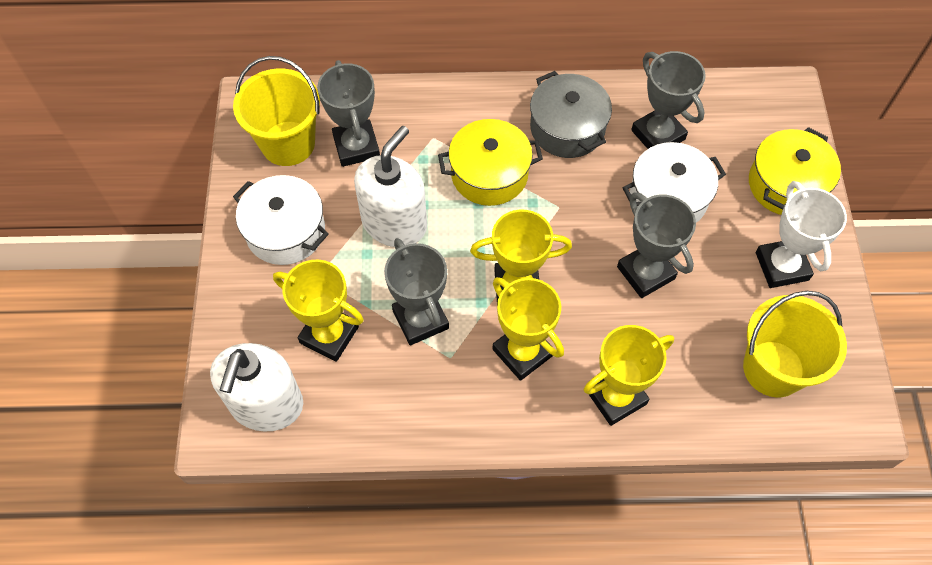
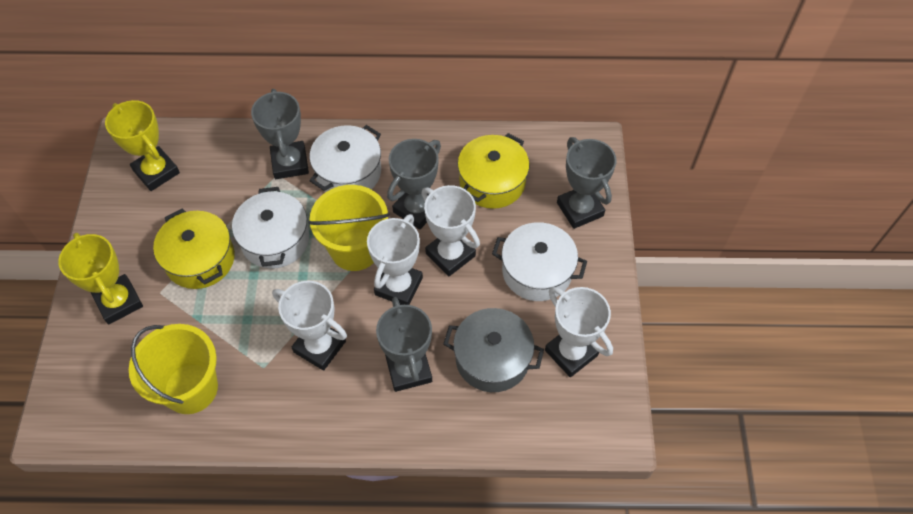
white pot: [233,175,329,265] [623,142,726,223] = 2 -> [232,187,309,269] [309,125,381,192] [492,222,587,301] = 3
white soap dispenser: [210,343,303,432] [354,126,427,247] = 2 -> none = 0
white trophy: [756,181,847,288] = 1 -> [272,281,347,371] [367,214,423,305] [421,185,480,276] [545,287,613,377] = 4
yellow trophy: [273,259,364,362] [470,209,572,304] [492,277,564,381] [584,325,674,426] = 4 -> [58,233,143,325] [105,100,180,191] = 2

